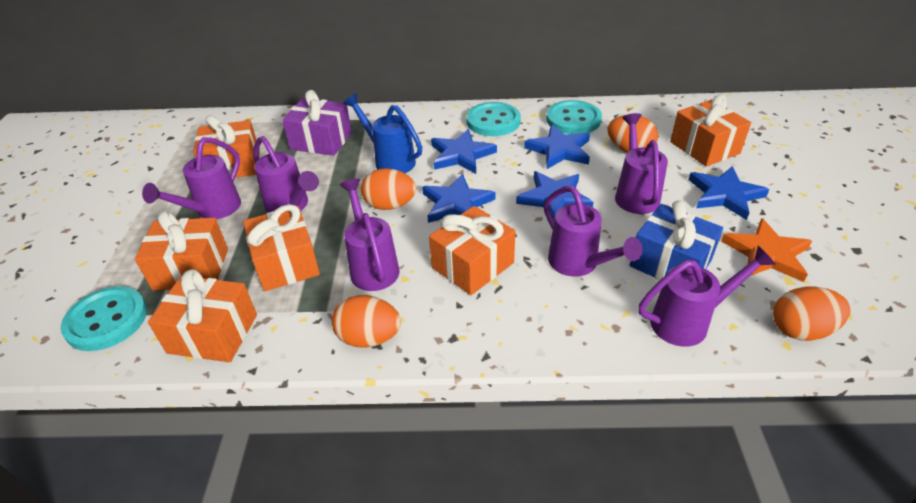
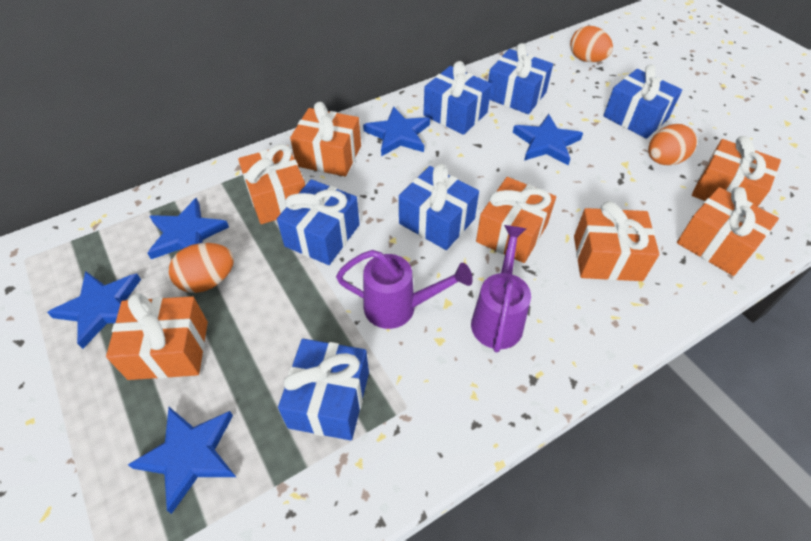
blue gift: [629,200,723,280] = 1 -> [277,179,360,265] [278,339,369,441] [399,164,479,250] [423,61,492,135] [488,43,553,114] [603,65,682,139] = 6
blue watering can: [343,93,422,173] = 1 -> none = 0
orange egg: [332,295,401,348] [361,168,416,210] [607,115,658,153] [773,287,850,341] = 4 -> [169,243,234,293] [570,26,613,62] [648,124,697,165] = 3
orange gift: [135,211,228,291] [148,269,257,362] [193,115,260,178] [243,204,320,291] [429,206,515,295] [670,94,751,167] = 6 -> [106,293,208,380] [238,144,305,224] [290,102,361,177] [476,177,556,263] [574,201,659,281] [677,187,779,276] [692,136,781,207] = 7
orange star: [721,218,812,282] = 1 -> none = 0
purple gift: [282,90,352,156] = 1 -> none = 0
purple watering can: [142,137,241,219] [253,136,319,213] [340,179,400,291] [544,186,643,277] [615,113,668,214] [638,246,776,347] = 6 -> [336,250,473,329] [471,225,531,352] = 2
turquoise button: [61,286,147,351] [466,102,521,136] [546,100,602,134] = 3 -> none = 0

